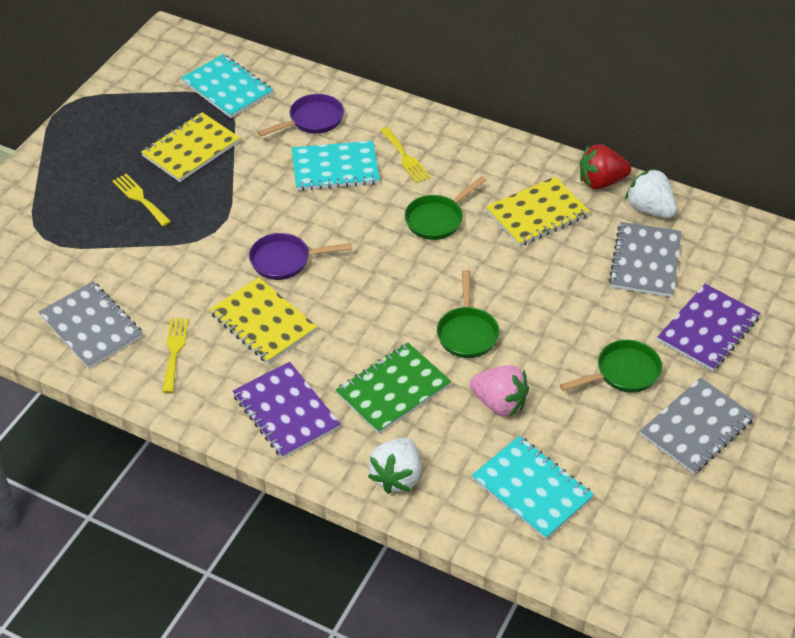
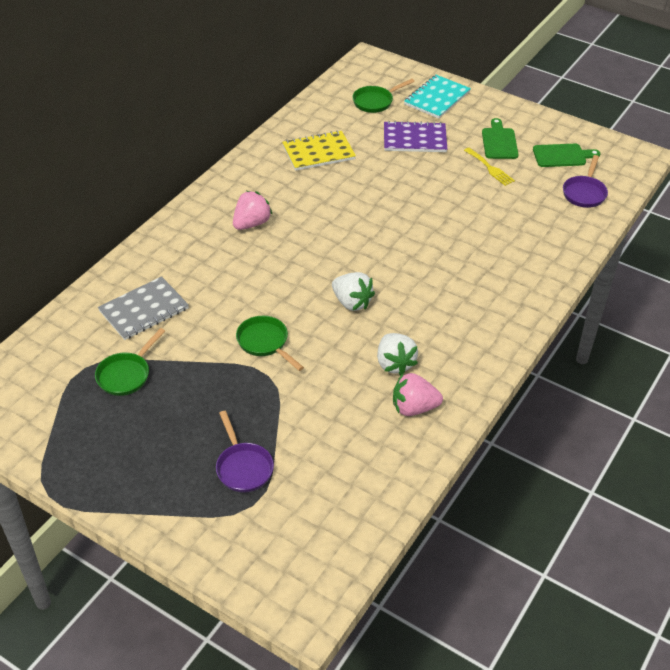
green cutting board: none = 0 -> [482,118,518,159] [533,144,600,167] = 2
green notebook: [336,343,451,434] = 1 -> none = 0
grey notebook: [39,281,143,369] [609,222,682,297] [640,377,755,474] = 3 -> [98,276,189,340] = 1
pink strawberry: [470,365,529,417] = 1 -> [233,191,273,230] [393,373,443,416] = 2
purple notebook: [232,362,341,458] [657,284,761,371] = 2 -> [384,121,447,152] = 1
red strawberry: [580,144,631,189] = 1 -> none = 0
turquoise notebook: [181,54,273,118] [292,141,380,191] [471,436,594,540] = 3 -> [404,75,471,118] = 1
yellow fork: [112,174,171,226] [162,318,189,393] [380,127,431,183] = 3 -> [464,148,515,186] = 1
yellow notebook: [141,112,240,182] [209,277,317,364] [486,176,590,247] = 3 -> [282,130,356,171] = 1

